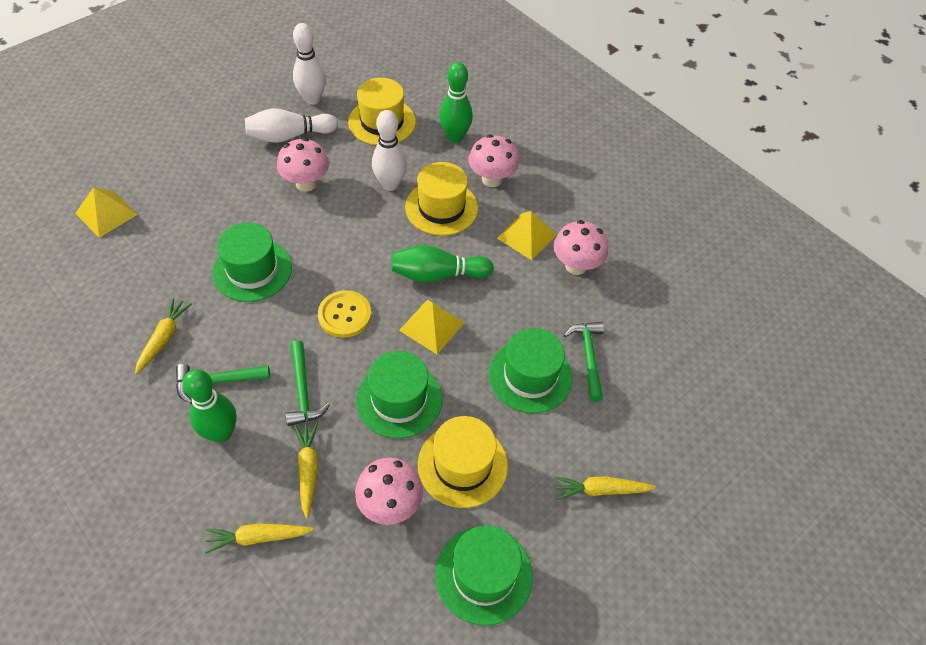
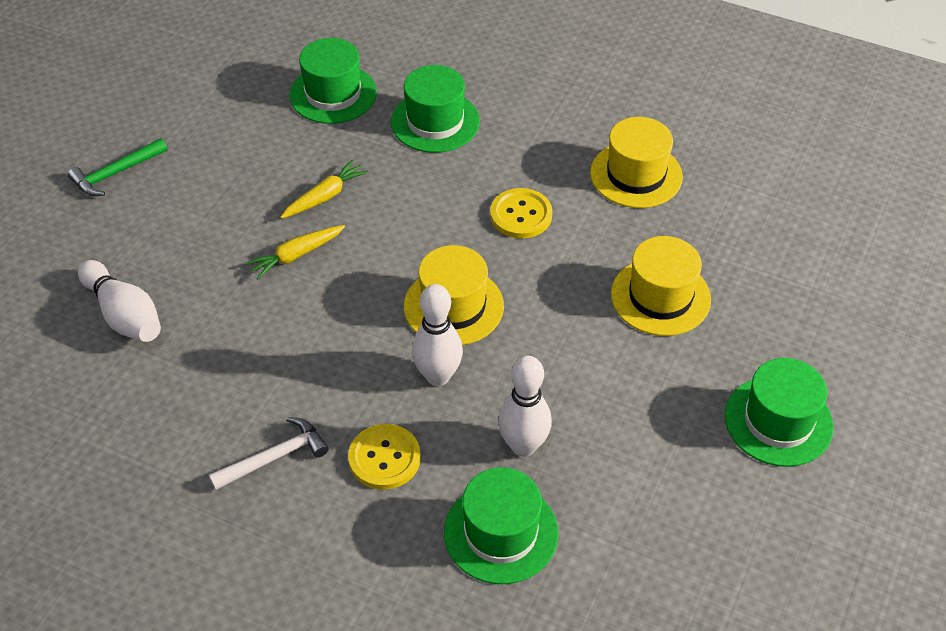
green bowling pin: [183,369,237,443] [391,245,493,283] [439,62,473,143] = 3 -> none = 0
green hammer: [176,364,270,404] [286,340,330,426] [564,322,604,402] = 3 -> [68,138,168,196] = 1
pink mushroom: [277,138,329,192] [355,457,423,525] [468,135,519,187] [553,220,608,275] = 4 -> none = 0
white hammer: none = 0 -> [209,417,329,490] = 1
yellow button: [318,290,371,338] = 1 -> [348,424,421,490] [490,188,553,238] = 2
yellow carrot: [135,298,192,375] [205,523,314,554] [294,423,318,519] [555,476,656,500] = 4 -> [245,225,345,279] [280,160,368,219] = 2
yellow pyramid: [75,187,138,238] [399,300,465,354] [497,211,557,260] = 3 -> none = 0

